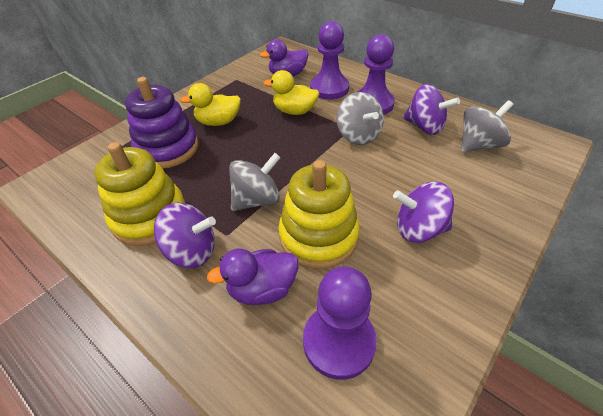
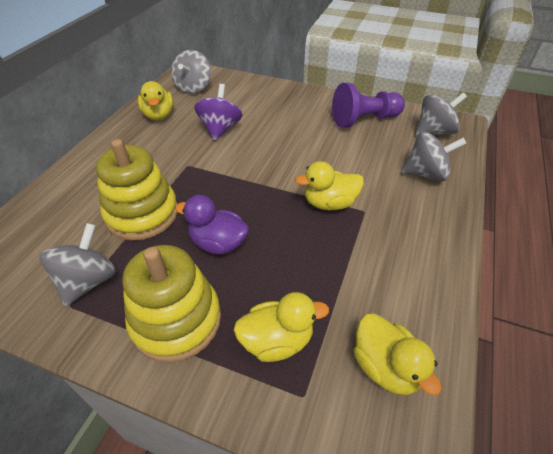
grey spinning top: [229,153,281,211] [337,92,384,145] [461,100,514,153] = 3 -> [39,223,116,307] [171,50,211,94] [401,132,467,181] [416,93,467,136] = 4
purple duck: [207,248,299,305] [260,39,308,76] = 2 -> [175,195,249,254] = 1
purple pawn: [303,267,377,380] [310,21,349,100] [357,34,395,115] = 3 -> [332,83,405,128] = 1
purple spinning top: [154,203,216,268] [393,182,454,243] [403,84,460,135] = 3 -> [194,84,242,141] = 1
purple stacking toy: [125,77,199,169] = 1 -> none = 0
yellow duck: [180,83,241,126] [264,70,319,115] = 2 -> [138,81,174,120] [233,292,329,362] [295,161,364,210] [354,313,442,396] = 4

